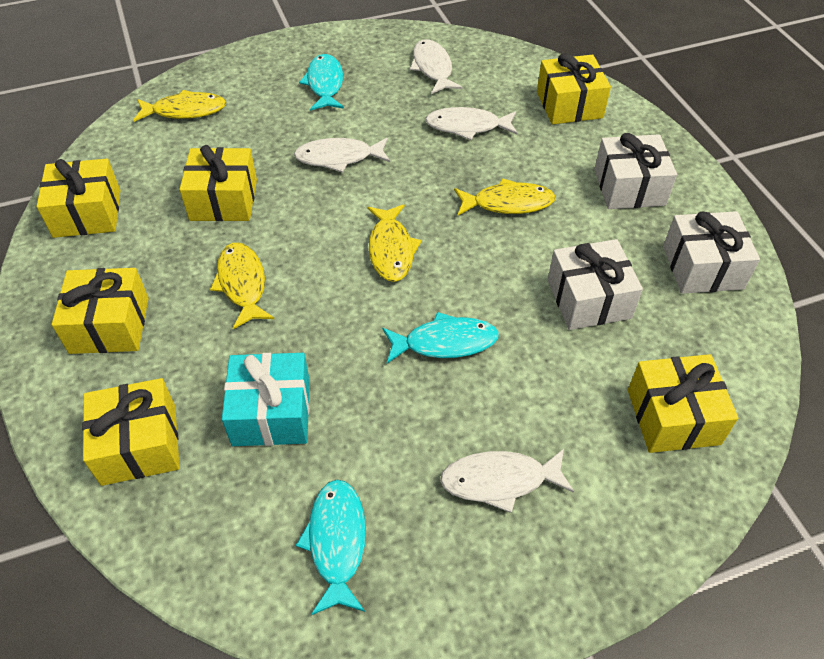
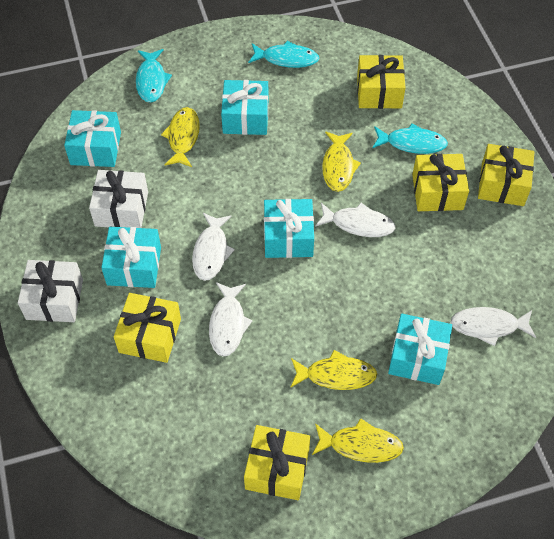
turquoise gift: [222,353,310,446] = 1 -> [64,110,121,167] [101,227,161,288] [221,80,269,135] [264,199,314,258] [388,314,452,385] = 5
white gift: [548,239,643,330] [594,133,677,209] [663,211,760,294] = 3 -> [18,260,83,322] [89,170,148,228] = 2
yellow gift: [37,159,120,238] [52,268,149,354] [82,378,180,486] [179,145,257,221] [537,53,611,124] [628,354,738,453] = 6 -> [114,293,181,363] [244,425,310,500] [357,55,406,109] [412,154,469,211] [478,144,534,206] = 5

